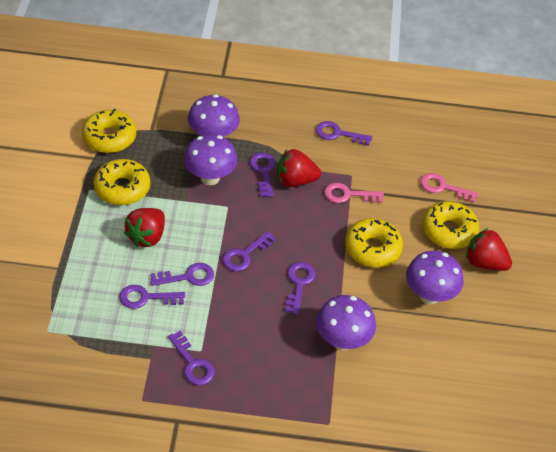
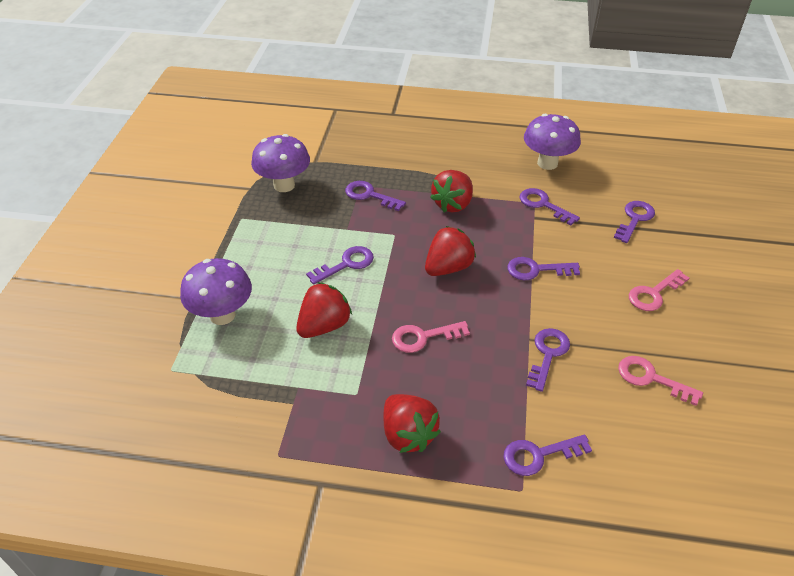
pink key: [324,183,384,203] [420,173,478,203] = 2 -> [392,321,470,353] [618,356,703,406] [629,269,689,311] = 3
purple mushroom: [184,134,238,185] [188,94,240,137] [316,295,376,351] [406,251,464,304] = 4 -> [180,258,252,325] [251,134,310,192] [524,114,581,170] = 3
red strawberry: [124,208,165,247] [277,149,321,187] [466,228,512,271] = 3 -> [296,282,352,338] [384,394,441,453] [425,226,476,276] [430,170,473,212] = 4
yellow donut: [82,109,136,153] [93,159,150,205] [345,218,403,267] [422,201,479,249] = 4 -> none = 0

